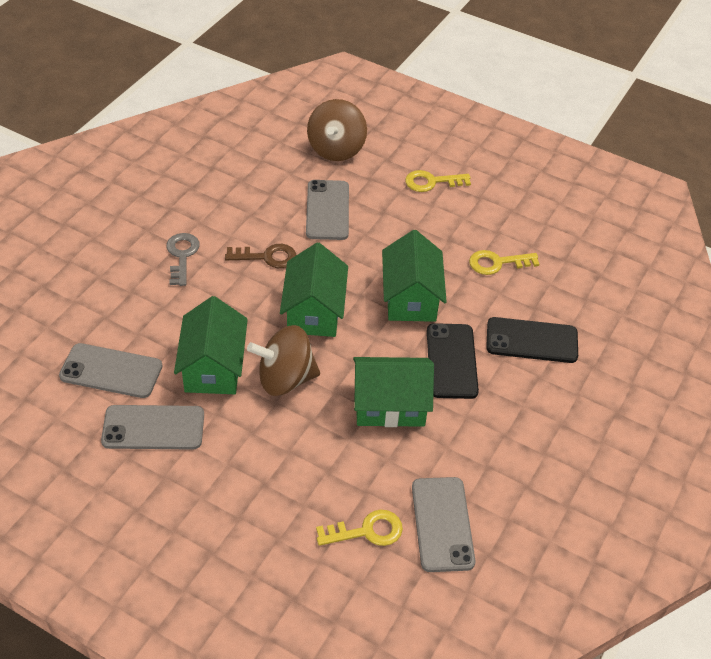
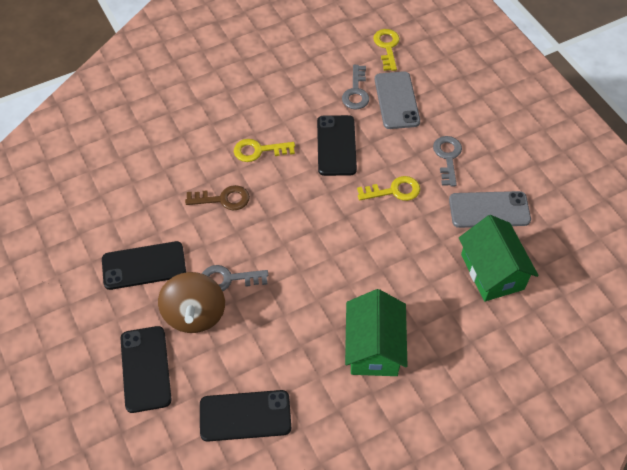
black phone: [427,323,479,399] [486,317,578,363] = 2 -> [102,241,186,290] [120,326,172,413] [200,390,291,442] [317,115,357,176] = 4
brown spinning top: [247,325,320,396] [307,99,367,161] = 2 -> [158,272,225,333] = 1
green house: [174,296,248,394] [280,243,348,337] [353,357,434,427] [382,230,447,322] = 4 -> [345,289,407,376] [459,215,539,302] = 2
grey key: [166,233,200,286] = 1 -> [202,265,268,291] [342,65,369,110] [433,136,462,187] = 3
grey phone: [59,343,162,398] [101,405,204,450] [306,180,349,240] [412,477,475,572] = 4 -> [375,71,420,129] [449,191,531,228] = 2

